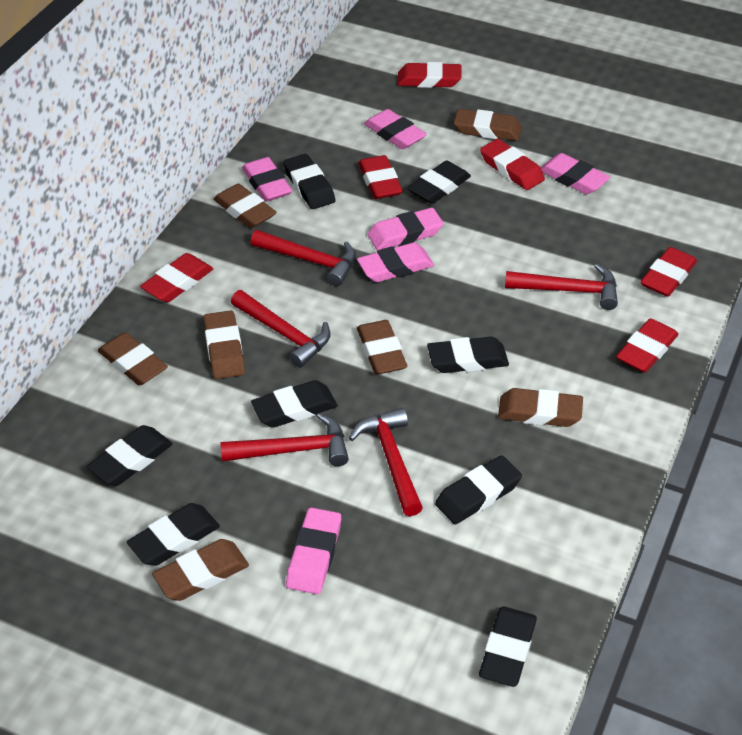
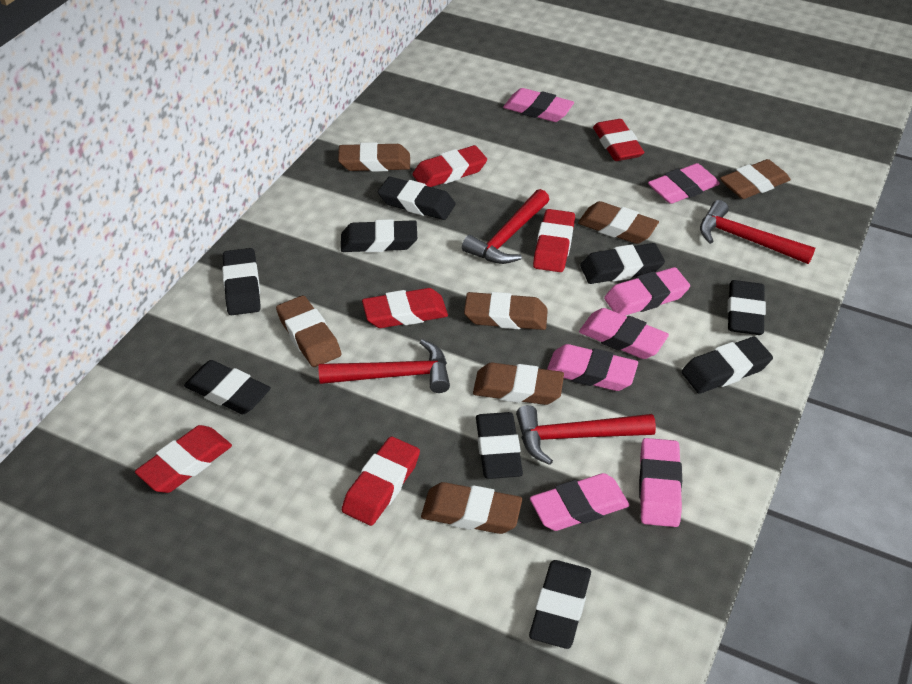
black eraser: [87,425,173,486] [127,503,220,566] [251,380,338,428] [283,154,336,209] [407,161,471,204] [427,337,509,373] [435,455,522,524] [479,607,537,687] = 8 -> [184,360,271,414] [222,248,261,315] [341,219,417,253] [378,177,456,220] [476,412,523,479] [529,560,591,649] [580,243,665,284] [681,337,773,394] [727,280,766,335] = 9
pink eraser: [242,157,292,202] [286,507,341,594] [357,242,434,282] [364,109,427,149] [368,208,443,250] [541,153,610,194] = 6 -> [503,88,574,122] [530,473,630,531] [547,344,638,391] [579,308,669,359] [604,267,690,316] [639,438,682,527] [648,163,720,204] = 7
red hammer: [220,413,349,466] [231,290,331,368] [251,230,356,286] [349,408,423,516] [505,264,618,310] = 5 -> [319,339,450,393] [462,189,550,264] [516,405,656,465] [700,200,815,264] = 4

